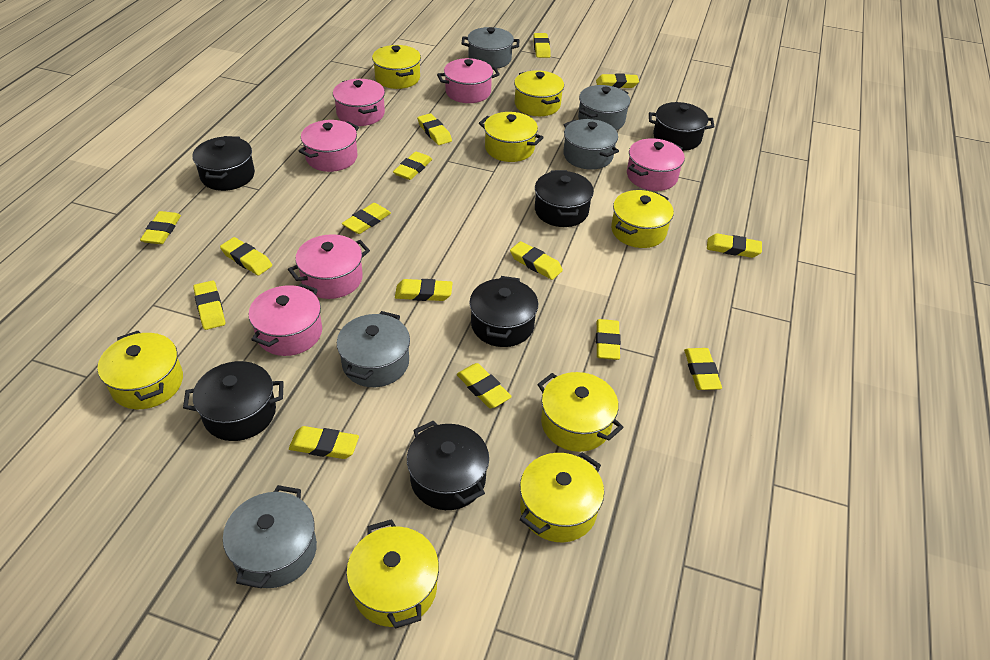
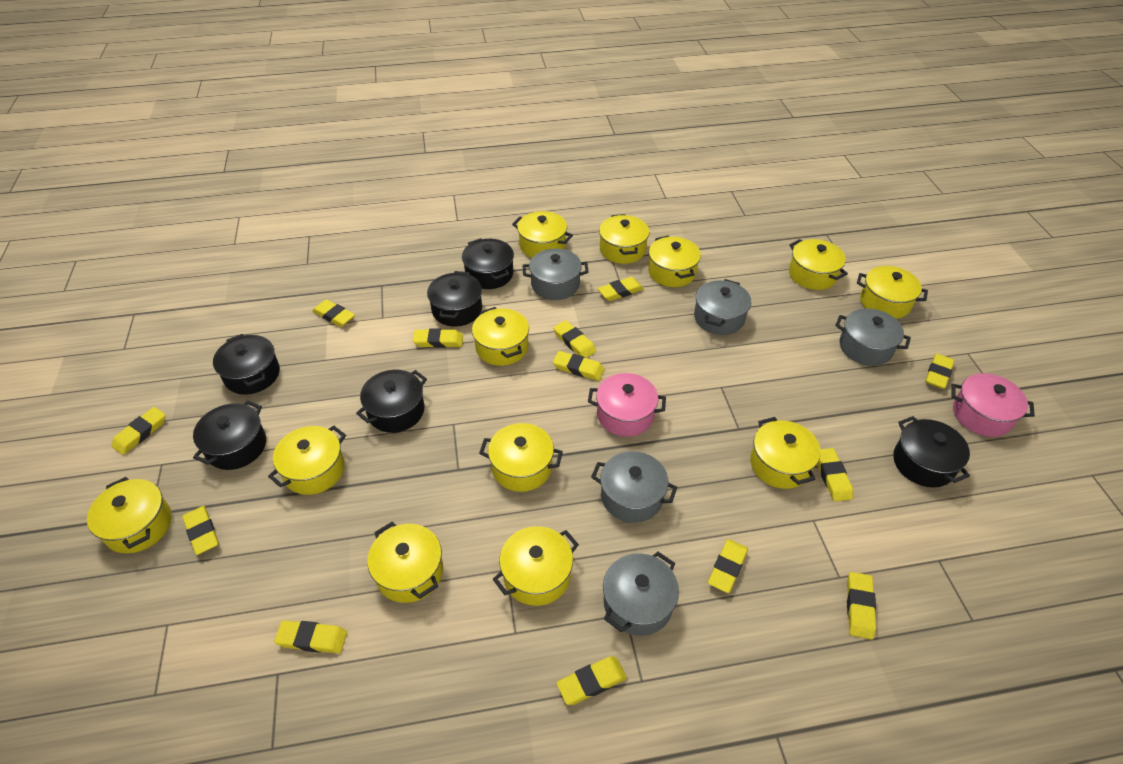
pink pot: [248,284,322,356] [288,234,370,299] [299,120,359,172] [333,79,385,126] [437,58,500,103] [627,138,685,191] = 6 -> [588,373,666,437] [951,373,1035,437] = 2
yellow eraser: [140,211,181,244] [193,281,225,330] [220,237,272,275] [289,426,359,459] [342,203,391,234] [393,152,432,180] [395,279,453,301] [417,113,452,145] [456,363,512,408] [510,241,563,280] [533,33,551,58] [596,74,639,88] [596,319,621,360] [684,348,722,390] [707,233,762,258] = 15 -> [112,407,166,455] [182,506,219,555] [274,620,347,654] [312,299,355,327] [413,328,463,348] [553,320,596,358] [553,351,605,381] [557,656,627,705] [598,277,644,301] [708,539,748,593] [817,448,853,502] [847,572,876,640] [925,353,954,389] = 13
yellow pot: [97,331,183,409] [346,519,439,629] [372,45,421,89] [479,112,544,162] [514,70,564,116] [520,452,604,542] [537,372,624,452] [611,190,674,248] = 8 -> [87,477,172,554] [268,426,346,495] [367,522,443,603] [472,307,529,366] [479,423,563,492] [493,526,579,606] [512,211,573,258] [599,214,649,264] [648,235,701,287] [750,417,821,489] [789,239,848,290] [857,266,928,319] = 12

